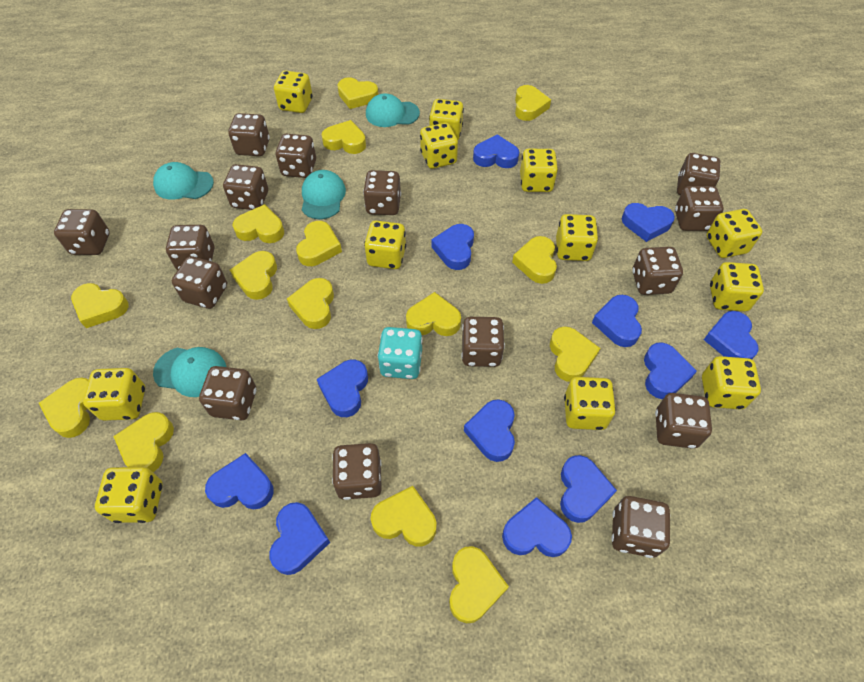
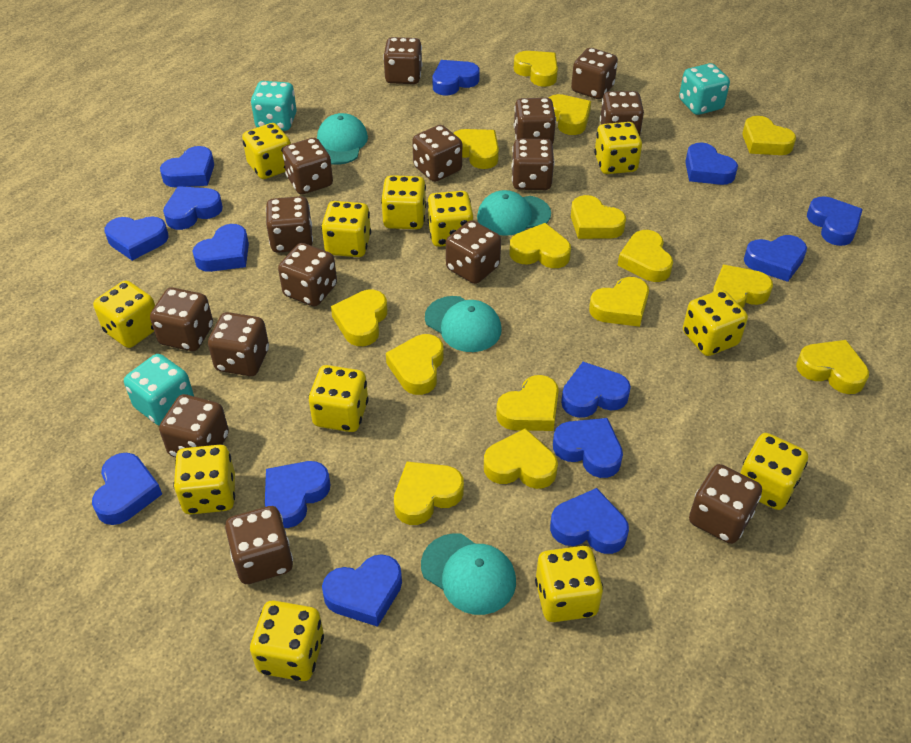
blue heart: [205,453,274,510] [269,502,330,575] [317,360,368,417] [431,224,474,270] [464,399,515,462] [473,134,519,168] [502,497,572,557] [560,455,617,523] [592,295,642,347] [622,203,675,242] [644,343,697,399] [704,311,758,359] = 12 -> [92,453,162,525] [105,216,168,261] [160,146,214,187] [163,186,223,230] [192,224,249,272] [265,461,330,528] [322,554,402,627] [432,60,480,95] [550,488,629,554] [553,418,623,478] [561,362,631,418] [685,143,738,185] [744,235,807,282] [807,196,863,246] = 14
turquoise dice: [377,327,423,379] = 1 -> [124,354,194,426] [251,81,297,131] [679,63,730,115] = 3

